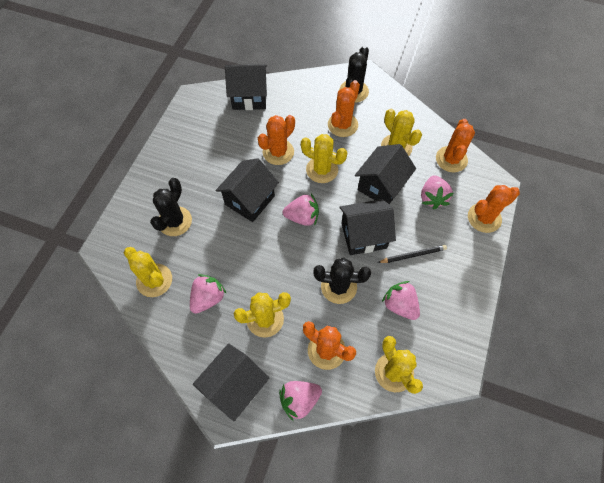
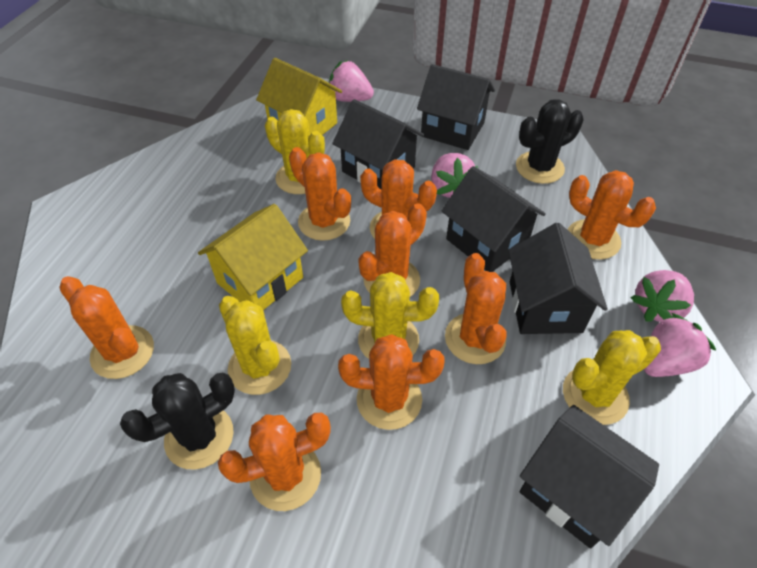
black cactus: [150,178,192,236] [313,257,371,304] [339,46,369,103] = 3 -> [120,373,235,470] [516,99,583,184] = 2
black pencil: [377,245,447,263] = 1 -> none = 0
orange cactus: [258,115,295,165] [303,321,356,370] [328,80,360,137] [436,119,475,173] [468,185,520,233] = 5 -> [59,276,154,379] [218,413,331,511] [289,147,351,241] [338,334,444,430] [358,203,427,297] [360,159,437,242] [445,253,506,364] [567,170,656,260] = 8
pink strawberry: [190,274,227,314] [279,381,322,421] [283,194,319,226] [382,281,420,320] [421,175,453,209] = 5 -> [329,60,374,102] [431,153,478,198] [630,270,694,322] [643,313,716,377] = 4
yellow cactus: [124,247,172,297] [234,292,291,337] [301,134,347,183] [375,336,423,394] [381,109,422,156] = 5 -> [219,296,291,395] [265,109,325,194] [341,272,439,359] [563,330,661,425] = 4
yellow house: none = 0 -> [198,204,308,310] [256,58,342,135] = 2

